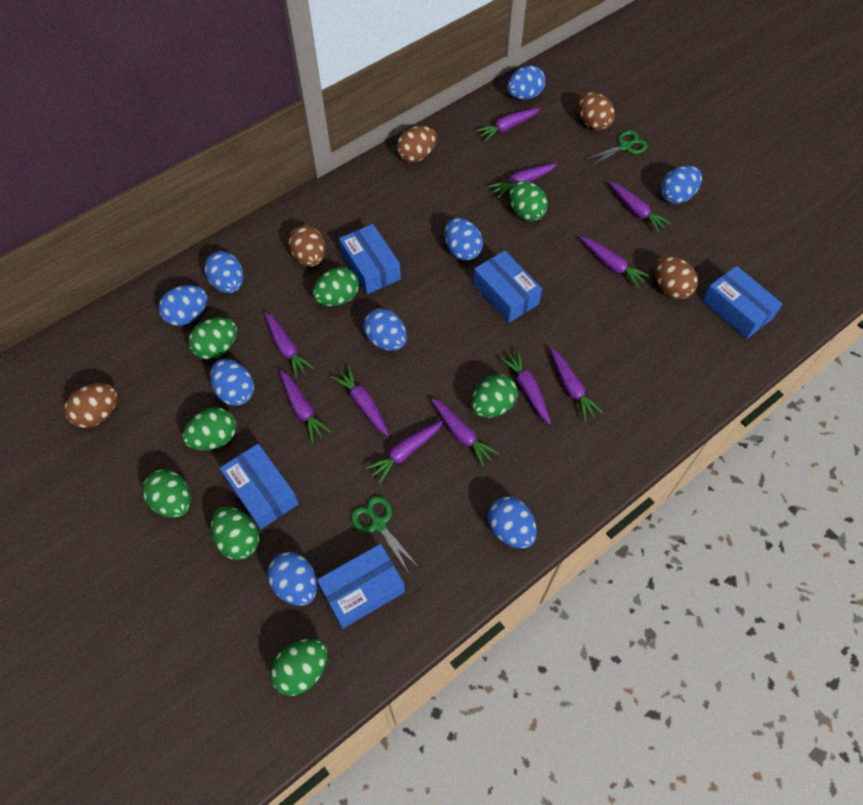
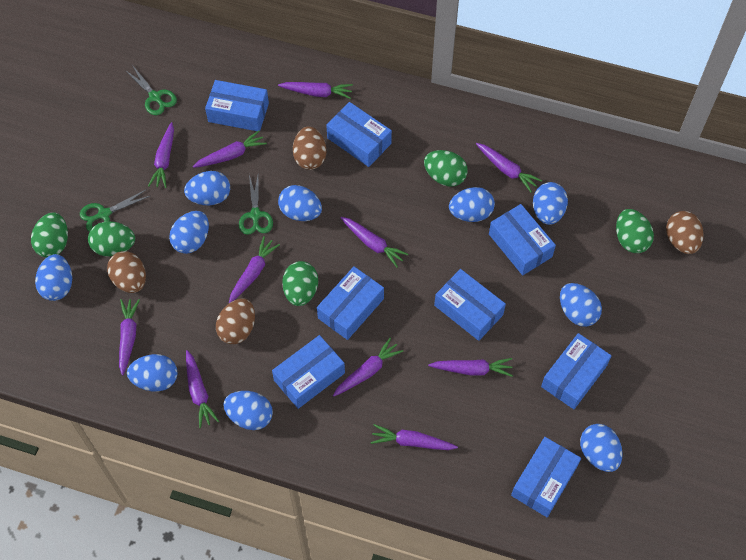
blue box: [220,444,299,529] [317,544,405,629] [339,224,401,294] [473,251,542,323] [702,266,782,339] = 5 -> [205,80,269,131] [272,335,345,409] [317,266,384,340] [326,102,392,167] [434,269,506,341] [489,204,556,275] [511,437,581,517] [541,333,612,409] = 8
blue egg: [159,285,207,326] [204,251,243,293] [210,359,254,406] [267,552,317,606] [363,309,407,351] [445,218,483,261] [488,497,537,548] [507,65,545,100] [661,166,702,204] = 9 -> [35,254,72,301] [127,354,178,392] [169,211,209,254] [184,171,230,205] [223,391,273,430] [278,185,322,221] [449,187,495,222] [533,182,568,225] [560,283,602,327] [580,424,623,472] = 10
brown egg: [64,383,117,428] [288,225,325,267] [396,126,437,163] [578,92,615,131] [655,256,698,299] = 5 -> [107,251,146,293] [216,299,255,344] [293,126,326,170] [666,211,704,254] = 4
green egg: [142,469,191,518] [183,407,236,450] [188,317,237,360] [211,507,259,560] [270,639,327,696] [313,267,359,306] [471,374,518,418] [509,181,548,221] = 8 -> [31,212,68,258] [88,221,135,256] [282,261,318,306] [424,150,468,187] [616,209,654,253] = 5
green scissors: [351,496,418,573] [585,130,648,166] = 2 -> [80,189,150,232] [125,65,177,115] [239,175,273,235] = 3

